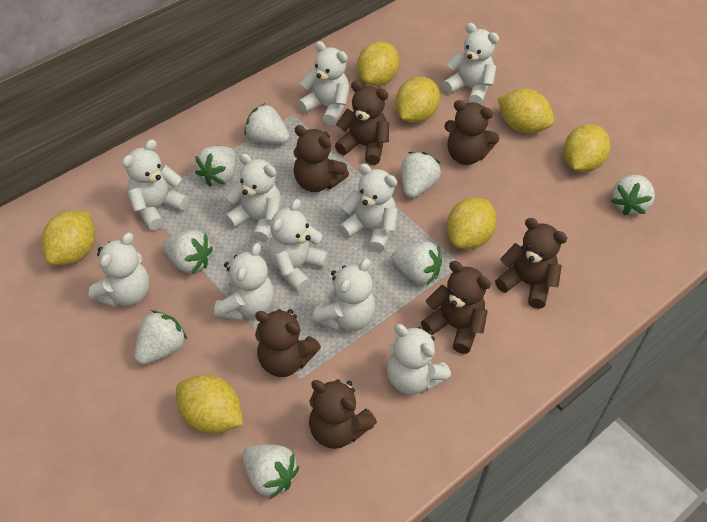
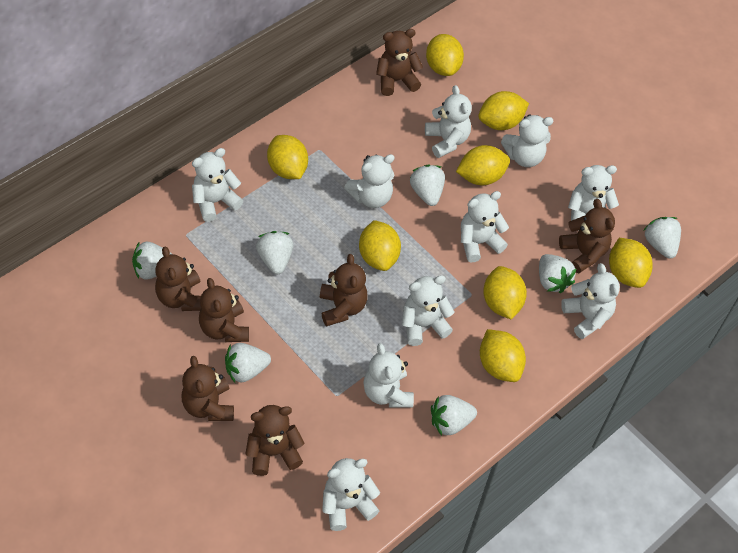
white strawberry: [135,310,187,364] [163,230,213,274] [195,146,236,186] [242,444,299,499] [244,103,289,144] [391,241,442,285] [401,152,441,198] [611,175,655,215] = 8 -> [132,242,172,279] [225,343,271,382] [256,231,293,274] [410,165,445,206] [431,395,477,436] [539,254,576,293] [643,217,681,259] = 7
yellow lemon: [41,211,96,265] [176,375,243,434] [357,41,400,86] [395,77,440,123] [447,197,497,249] [498,89,554,133] [563,124,610,172] = 7 -> [267,135,308,179] [359,220,401,271] [426,34,464,76] [456,145,510,185] [478,91,529,130] [480,329,526,382] [483,266,527,319] [609,238,653,288] = 8

